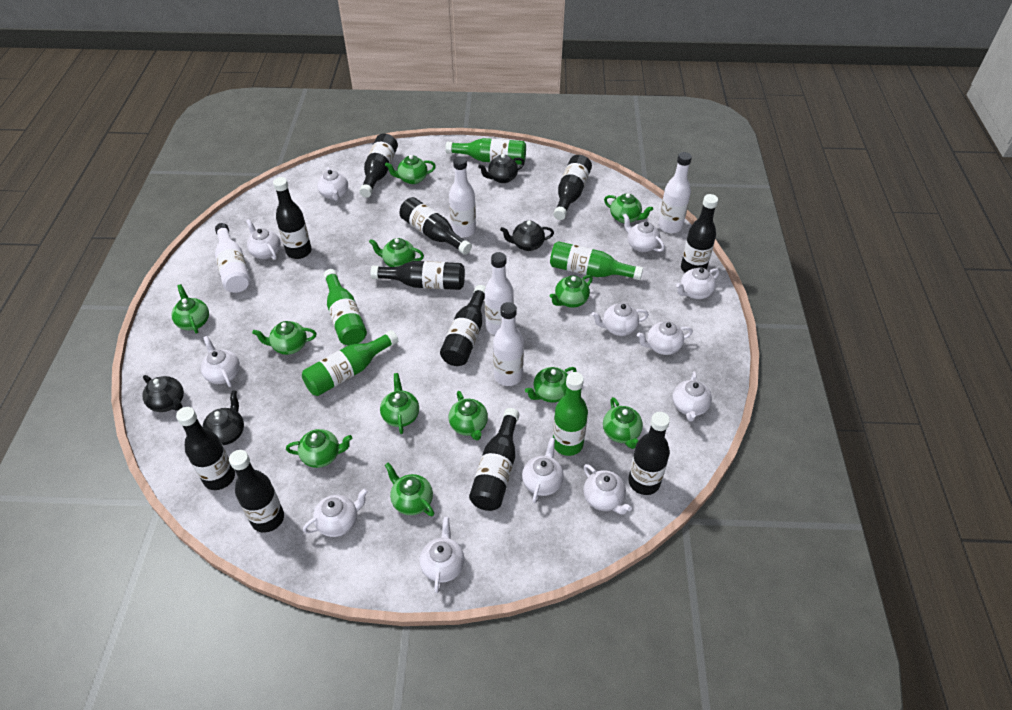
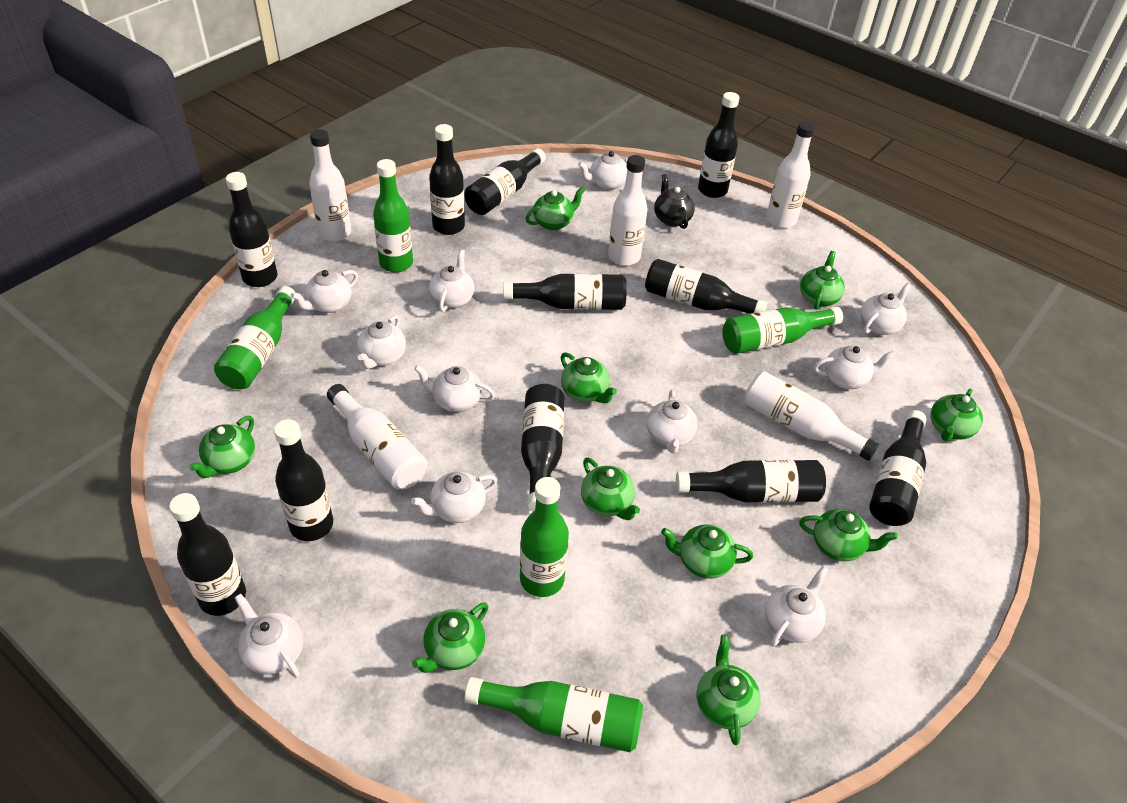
black teapot: [142,375,184,412] [202,390,244,445] [478,154,525,183] [500,220,554,251] = 4 -> [654,174,695,229] = 1
green teapot: [171,284,209,334] [252,321,317,355] [286,429,352,468] [369,238,424,267] [380,373,419,434] [385,155,436,184] [385,463,434,516] [449,391,488,440] [525,367,577,403] [550,275,593,308] [603,397,643,449] [604,193,653,223] = 12 -> [189,416,255,478] [412,603,488,673] [525,187,585,231] [561,352,617,403] [581,458,640,520] [661,524,753,579] [696,635,761,745] [799,509,898,561] [800,251,845,310] [931,389,983,441] = 10
white teapot: [201,336,240,387] [246,219,281,260] [303,488,368,537] [317,167,348,201] [420,517,464,593] [522,438,564,503] [583,464,632,515] [592,303,649,336] [623,214,665,252] [637,321,693,355] [672,371,712,422] [676,267,719,299] = 12 -> [234,593,303,678] [290,270,358,313] [357,315,406,369] [411,471,497,523] [414,365,495,412] [429,250,474,312] [578,151,628,190] [647,390,698,453] [765,566,828,647] [814,345,895,389] [860,283,911,335] = 11

